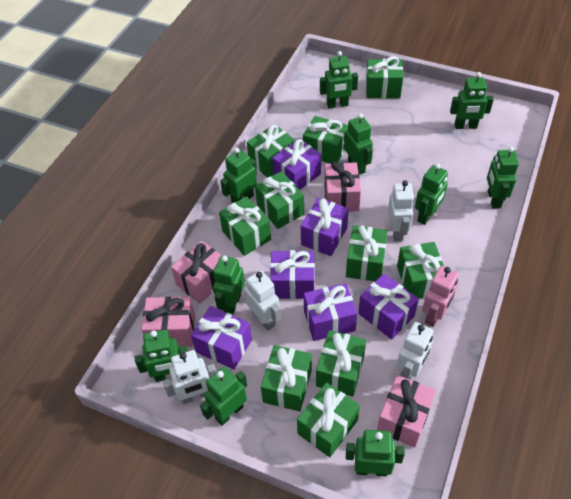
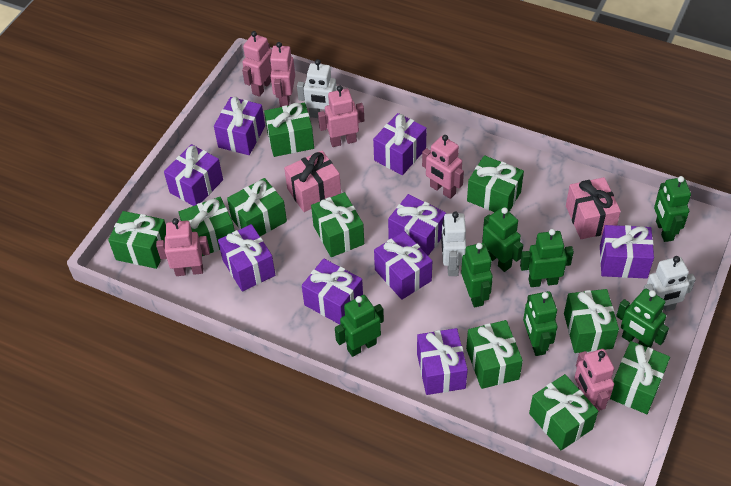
green robot: [134,330,188,382] [200,367,247,426] [213,256,245,315] [220,148,257,203] [320,51,358,109] [344,113,373,175] [346,430,405,476] [415,163,448,225] [450,72,494,129] [487,147,519,209] = 10 -> [335,295,384,357] [461,243,493,307] [482,207,523,272] [520,229,574,287] [523,291,557,356] [616,289,669,348] [654,176,691,242] = 7
pink gift: [141,296,195,346] [171,241,222,304] [324,162,361,212] [377,375,436,447] = 4 -> [284,151,341,212] [566,177,621,239] = 2
pink robot: [422,266,459,327] = 1 -> [156,218,210,276] [242,31,272,97] [270,42,295,107] [318,86,364,147] [422,135,464,199] [574,349,614,412] = 6
purple gift: [191,306,252,370] [270,250,315,299] [272,139,321,190] [301,198,349,256] [304,283,357,341] [358,274,419,339] = 6 -> [164,144,223,206] [214,97,265,155] [218,224,275,291] [302,258,363,325] [373,113,427,175] [374,231,432,300] [388,194,446,256] [417,328,468,395] [600,225,654,279] = 9
white robot: [163,350,216,404] [244,270,281,331] [388,180,414,242] [396,322,433,380] = 4 -> [297,59,338,118] [441,212,466,276] [643,256,696,311] = 3

